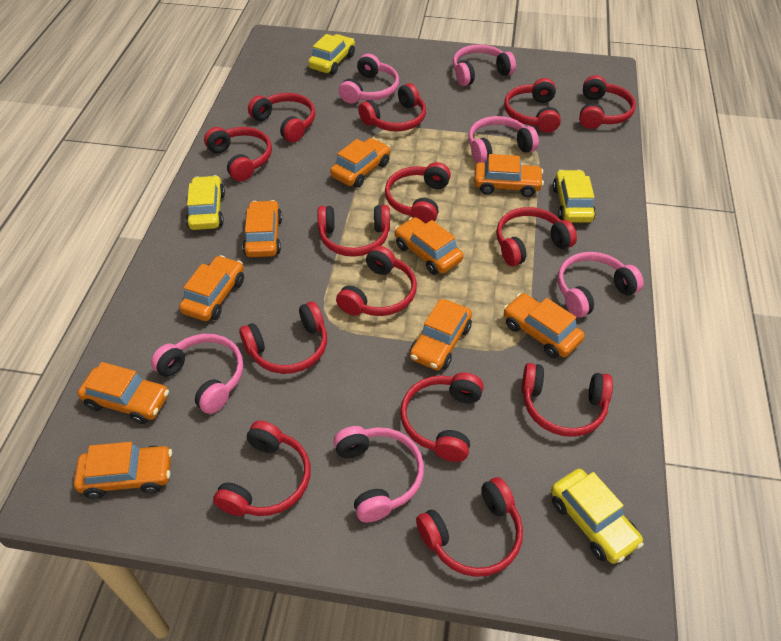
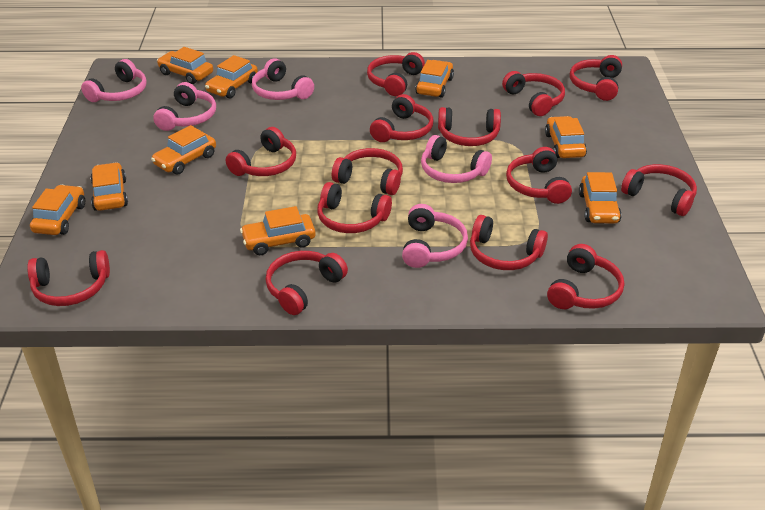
pink headphones: [151,334,243,414] [333,426,424,522] [339,53,399,104] [453,45,516,86] [468,116,539,163] [558,252,644,318] = 6 -> [81,59,147,102] [153,82,216,131] [252,58,314,100] [402,204,468,268] [421,135,492,183] = 5
yellow car: [186,175,225,230] [308,34,355,75] [551,469,644,564] [553,170,596,223] = 4 -> none = 0

